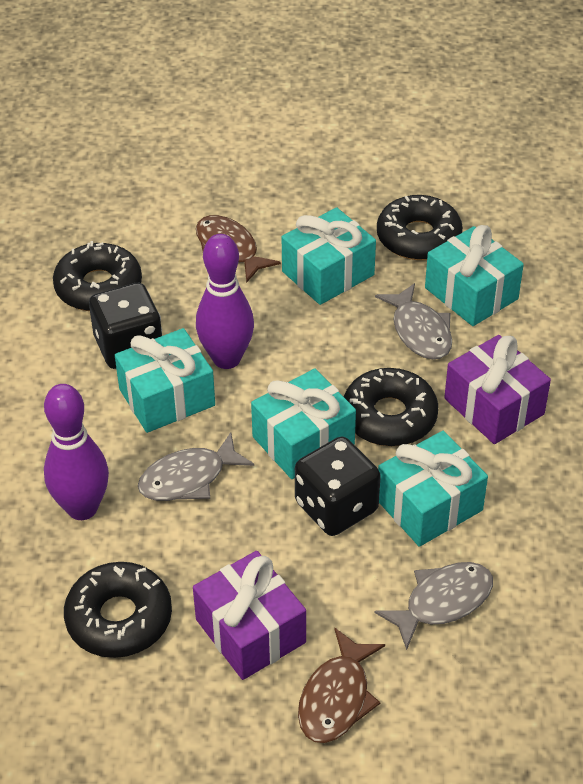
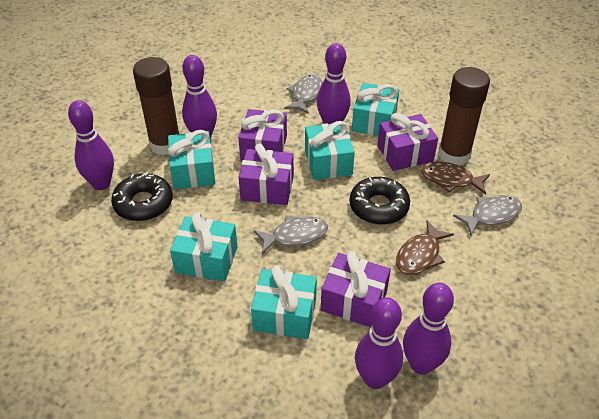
black dice: [89,283,162,369] [295,436,381,536] = 2 -> none = 0
black donut: [53,241,142,311] [64,562,172,658] [343,368,439,446] [377,195,463,260] = 4 -> [111,172,173,221] [350,177,410,225] = 2
brown glue stick: none = 0 -> [133,57,180,155] [438,67,490,165] = 2
purple bowling pin: [44,384,109,520] [196,234,254,369] = 2 -> [68,100,114,190] [182,55,217,139] [317,43,351,124] [355,297,403,389] [403,283,454,375] = 5
purple gift: [193,551,306,680] [444,335,551,444] = 2 -> [238,109,287,161] [239,143,294,205] [321,251,391,327] [377,113,438,171] = 4

